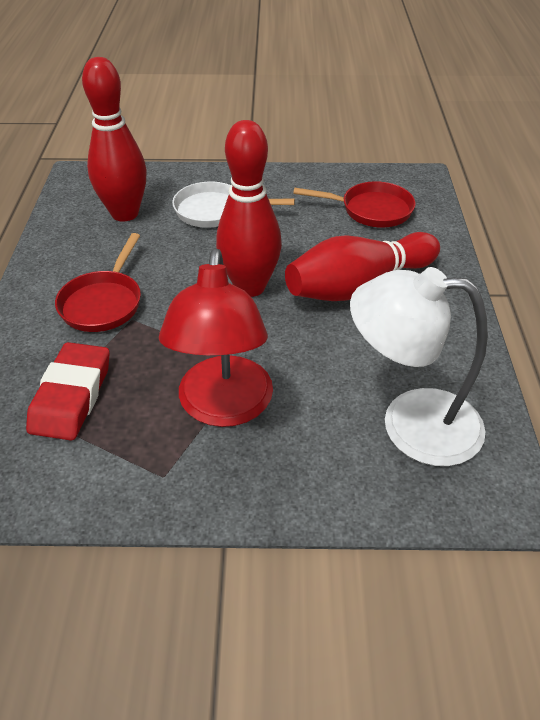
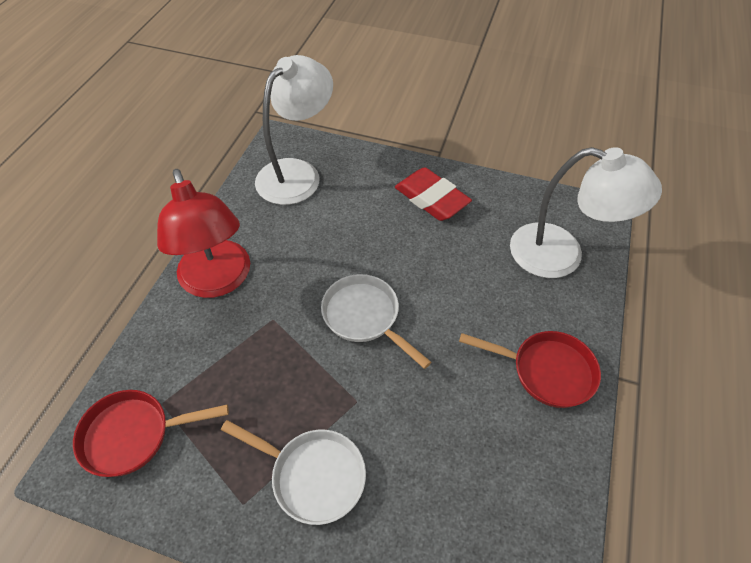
red bowling pin: [82,57,147,222] [216,120,282,297] [285,232,440,301] = 3 -> none = 0
white lamp: [350,267,488,466] = 1 -> [255,55,333,205] [510,147,662,278] = 2
white pan: [172,182,295,228] = 1 -> [221,420,366,525] [321,274,431,369] = 2

